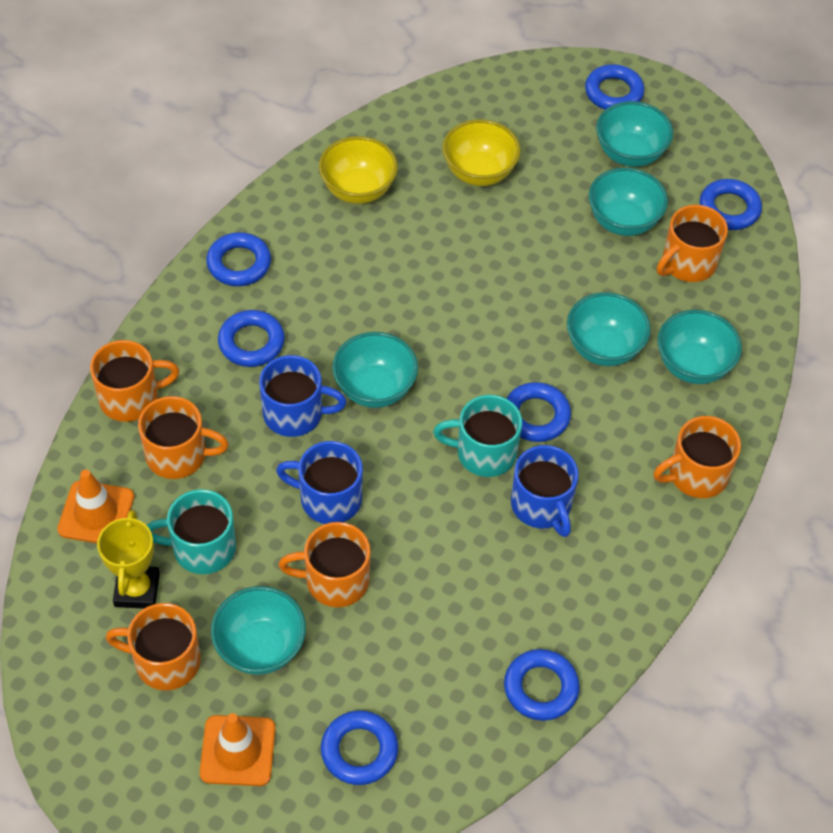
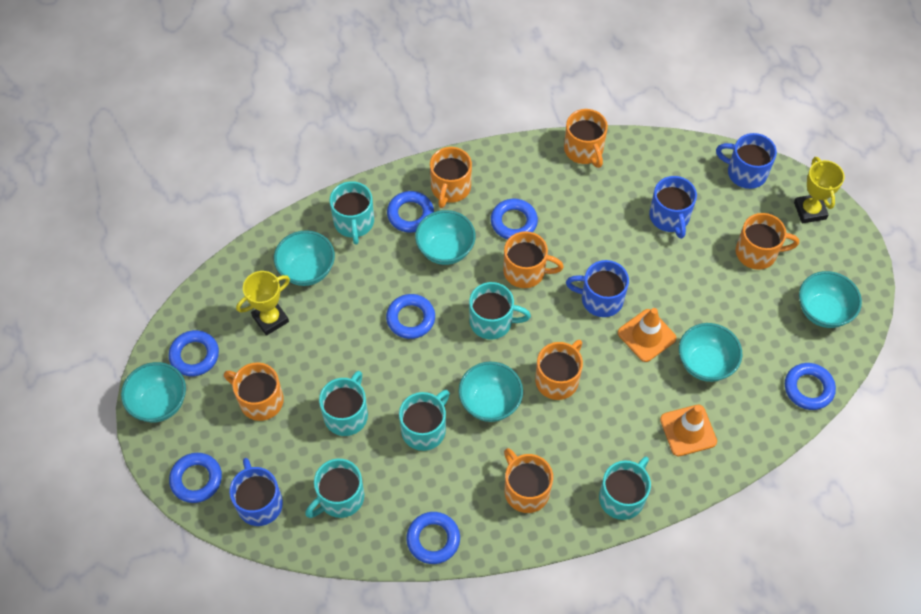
blue mug: [259,355,347,437] [276,441,363,524] [511,445,579,537] = 3 -> [229,458,283,526] [566,260,629,317] [649,176,697,239] [716,133,777,189] = 4
orange mug: [90,340,179,422] [106,603,201,690] [138,396,229,479] [279,522,371,607] [654,416,741,498] [657,205,728,282] = 6 -> [224,362,284,421] [430,147,472,208] [503,231,564,288] [504,448,553,513] [535,340,583,400] [564,109,608,168] [736,213,799,270] = 7
turquoise mug: [146,489,236,574] [433,395,522,477] = 2 -> [305,459,364,518] [319,371,368,436] [330,181,374,245] [399,390,450,451] [469,282,531,339] [599,457,651,520] = 6
yellow bowl: [319,136,398,204] [443,120,521,186] = 2 -> none = 0
yellow trophy: [97,510,160,609] = 1 -> [236,271,290,336] [794,157,845,224] = 2

